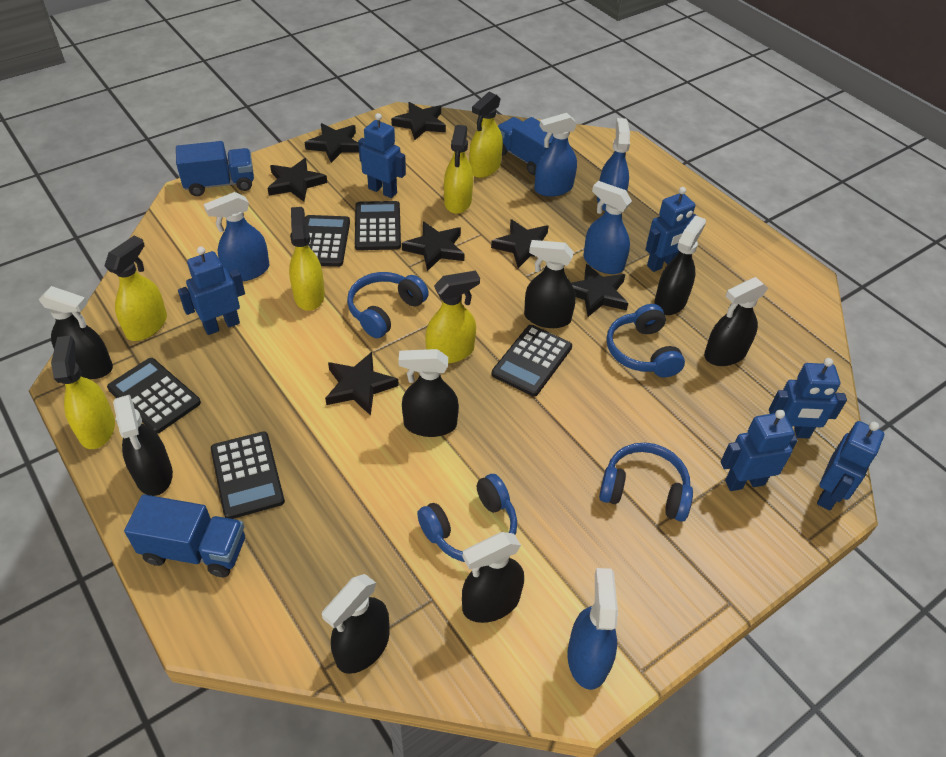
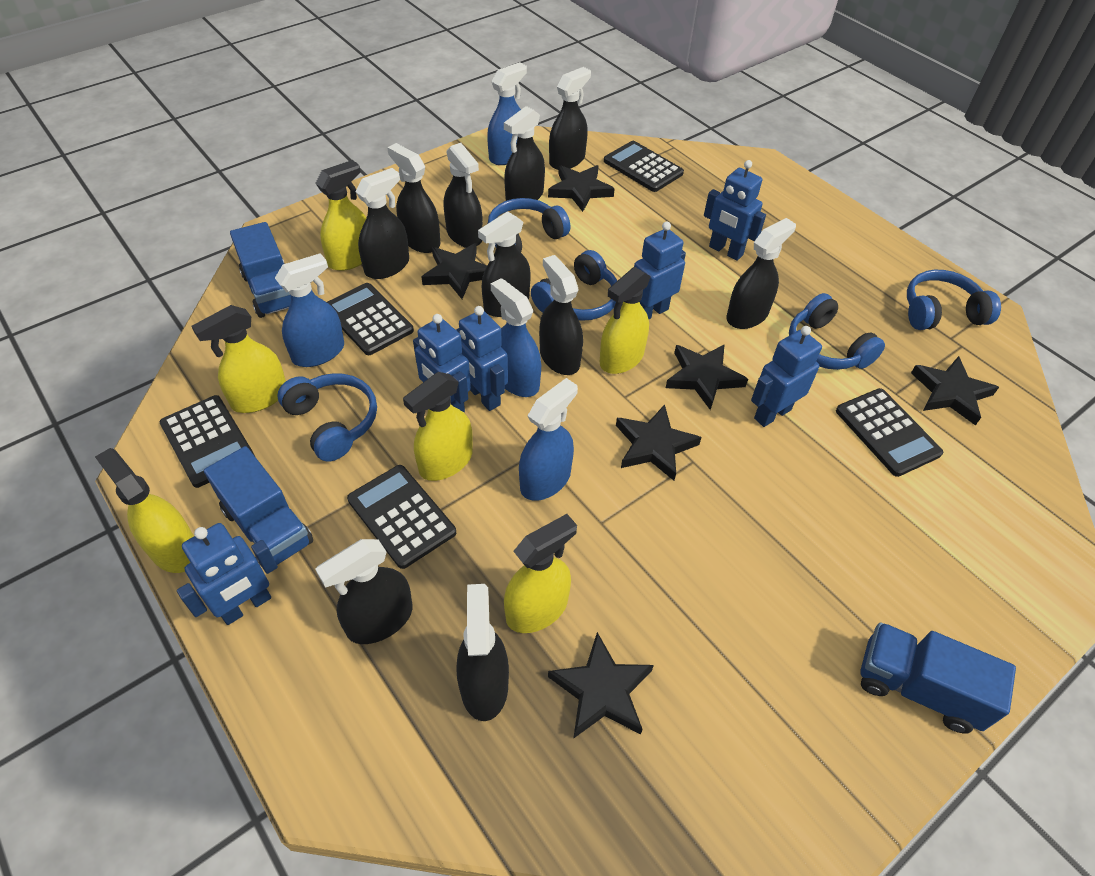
black spray bottle: [39,286,113,379] [113,395,173,496] [322,574,389,674] [398,349,459,437] [462,532,524,623] [524,240,576,328] [654,215,706,315] [704,277,768,366] = 8 -> [315,539,412,644] [355,168,409,279] [387,143,440,253] [444,143,483,248] [456,584,509,721] [478,211,531,317] [504,106,545,201] [539,255,583,375] [549,67,591,170] [726,218,796,329] = 10
black star: [267,158,327,202] [305,123,359,163] [325,352,399,416] [391,102,446,140] [402,221,464,271] [491,219,549,268] [571,264,628,317] = 7 -> [422,243,487,299] [548,165,615,212] [548,632,654,739] [616,404,702,481] [666,344,748,410] [911,356,999,426] = 6
blue headphones: [347,272,429,338] [417,474,517,562] [599,443,693,522] [606,304,685,377] = 4 -> [277,373,377,462] [488,198,570,252] [531,250,618,321] [789,293,885,370] [907,270,1001,330] = 5
blue spray bottle: [204,192,270,282] [534,113,577,197] [567,568,618,690] [583,181,632,274] [597,118,630,211] = 5 -> [275,253,344,367] [487,62,527,165] [491,278,541,397] [519,378,578,501] = 4

